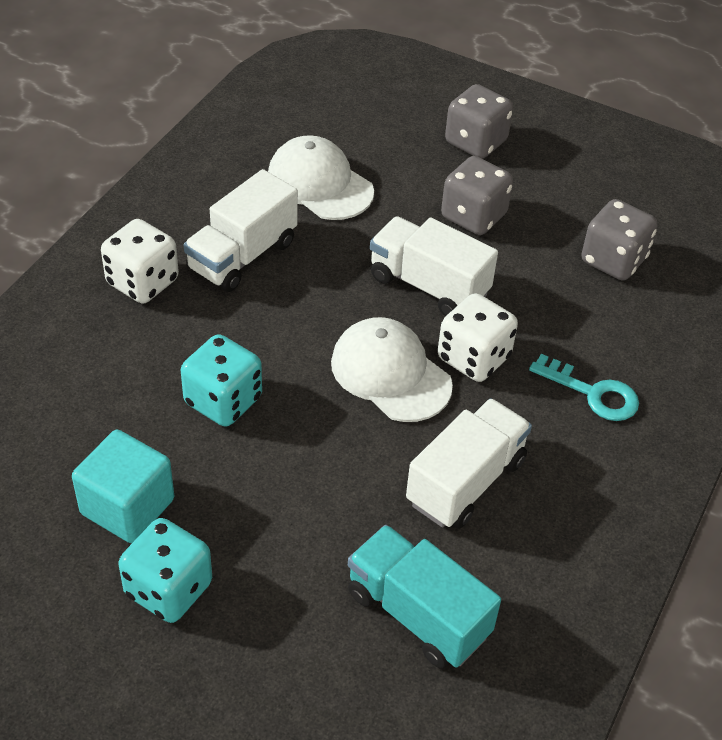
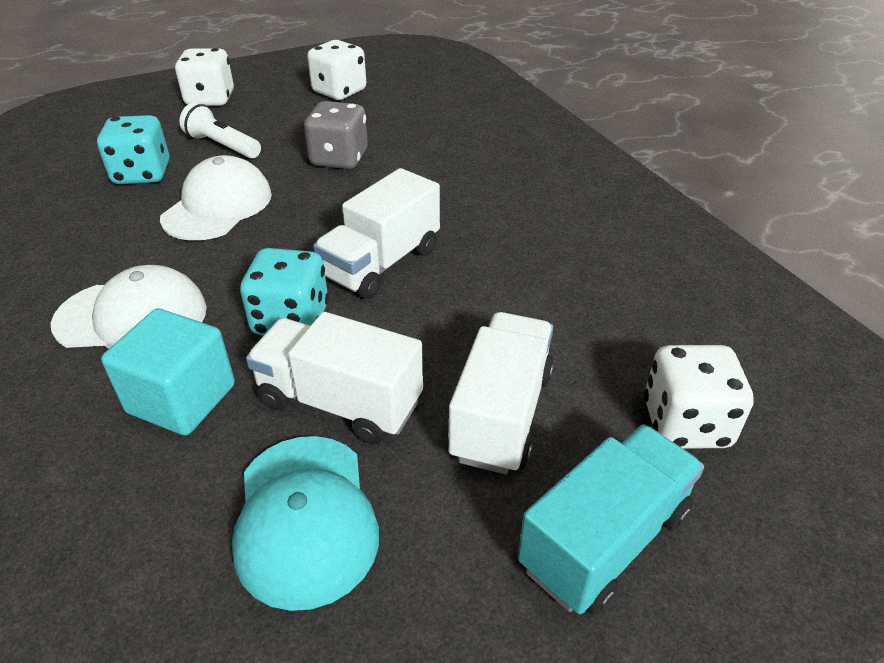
grey dice: [441,156,513,235] [445,84,513,159] [581,199,657,280] = 3 -> [304,101,368,169] = 1
turquoise cap: none = 0 -> [232,436,379,611] = 1
turquoise key: [529,354,639,421] = 1 -> none = 0
white dice: [101,219,179,303] [438,293,518,382] = 2 -> [175,48,234,106] [307,40,366,100] [644,345,754,448] = 3
white flashlight: none = 0 -> [179,102,261,159] = 1

